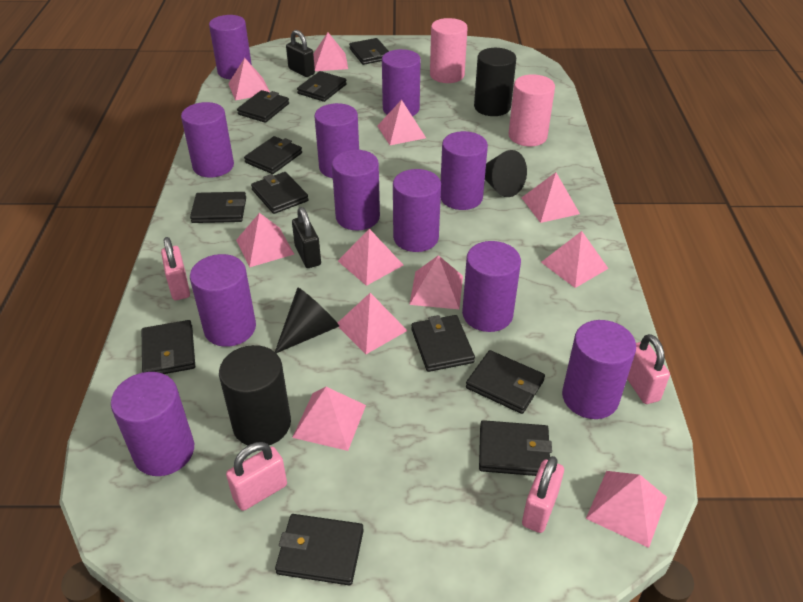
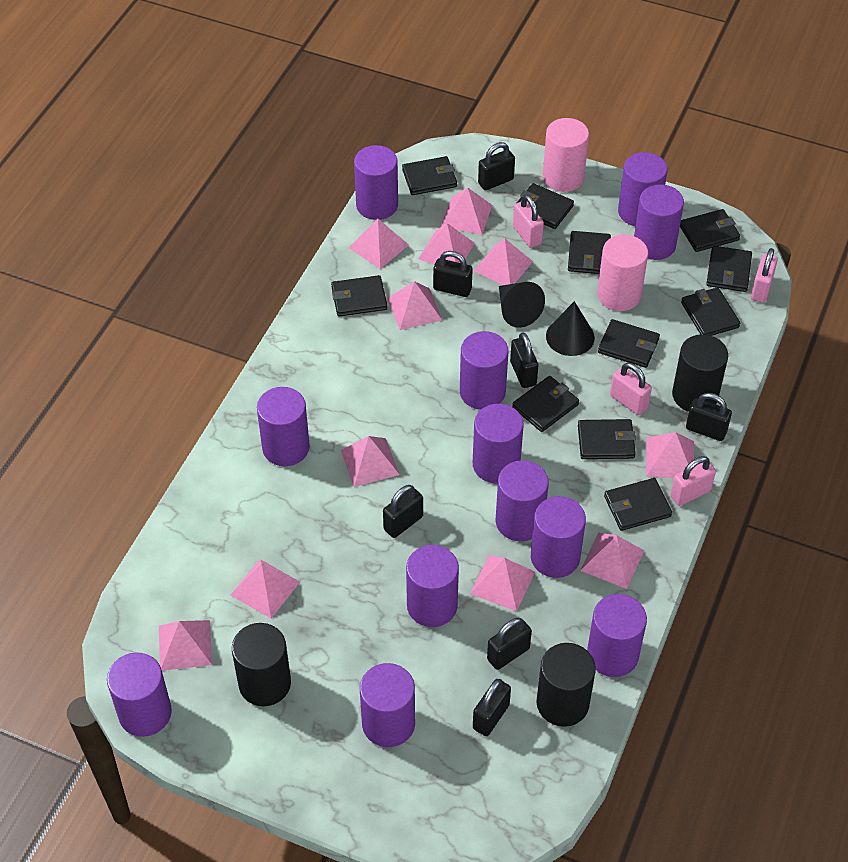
black cylinder: [219,345,291,446] [474,48,516,116] = 2 -> [232,623,291,706] [536,643,596,727] [672,334,728,412] = 3
black padlock: [286,30,315,77] [292,207,321,268] = 2 -> [383,485,423,538] [433,251,473,297] [473,679,511,736] [478,142,515,190] [487,617,532,670] [510,332,538,388] [686,393,732,441] = 7
purple cylinder: [111,372,194,476] [181,102,234,178] [190,254,256,347] [209,15,252,79] [314,103,359,178] [332,150,380,230] [382,49,421,116] [393,169,441,252] [441,131,488,210] [462,241,521,332] [562,320,636,419] = 11 -> [107,653,172,737] [257,387,310,466] [354,145,398,220] [360,663,415,747] [406,545,459,627] [460,331,509,410] [473,404,524,484] [496,460,549,541] [531,496,586,578] [587,594,647,677] [618,152,668,226] [634,184,684,260] = 12

